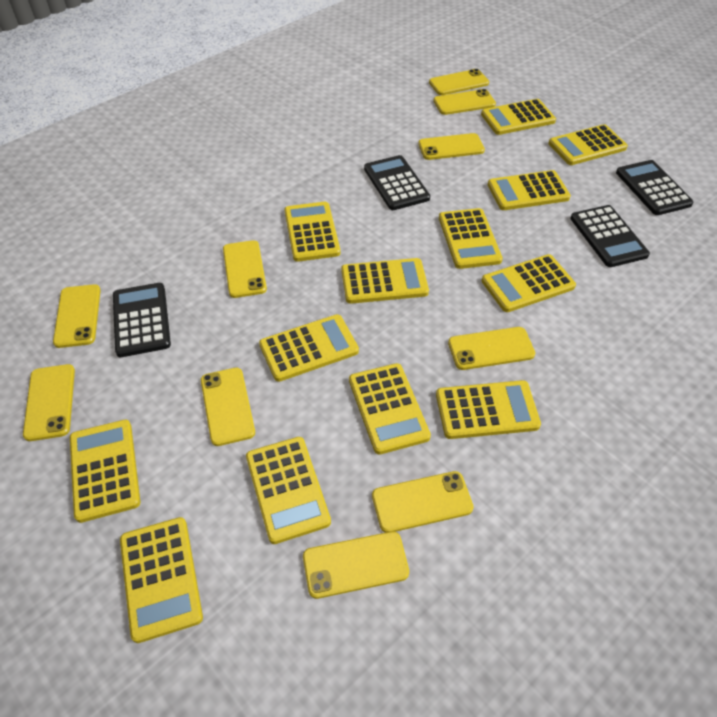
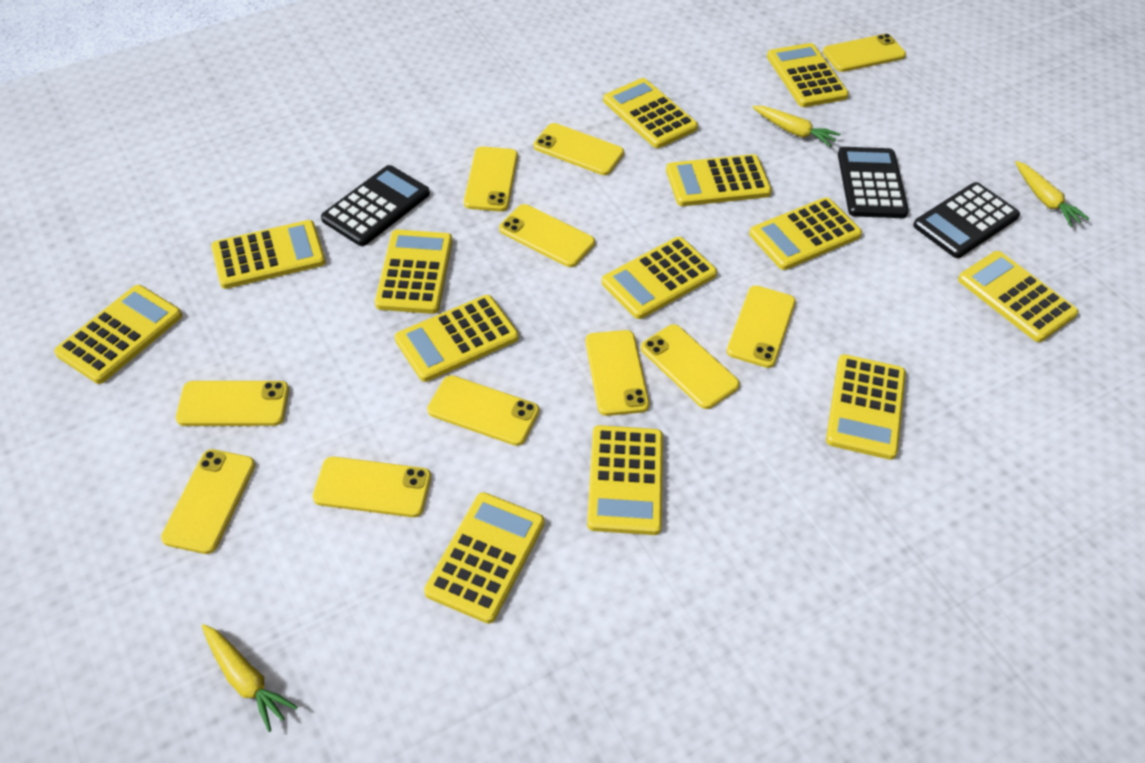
black calculator: [113,283,171,357] [364,155,430,210] [570,205,650,267] [616,160,694,215] = 4 -> [321,165,430,246] [838,147,909,218] [913,182,1020,258] = 3
yellow carrot: none = 0 -> [202,624,297,732] [752,106,840,147] [1015,161,1090,227] = 3
yellow phone: [23,364,75,441] [53,284,101,348] [201,368,255,446] [223,240,267,298] [303,532,409,599] [372,471,474,533] [418,133,485,160] [429,69,489,95] [434,89,496,115] [448,327,535,370] = 10 -> [161,449,255,554] [176,381,289,426] [313,457,431,517] [427,375,539,446] [464,147,518,212] [499,204,595,267] [533,123,624,175] [585,330,649,416] [641,324,740,409] [727,285,796,368] [823,34,906,72] = 11

